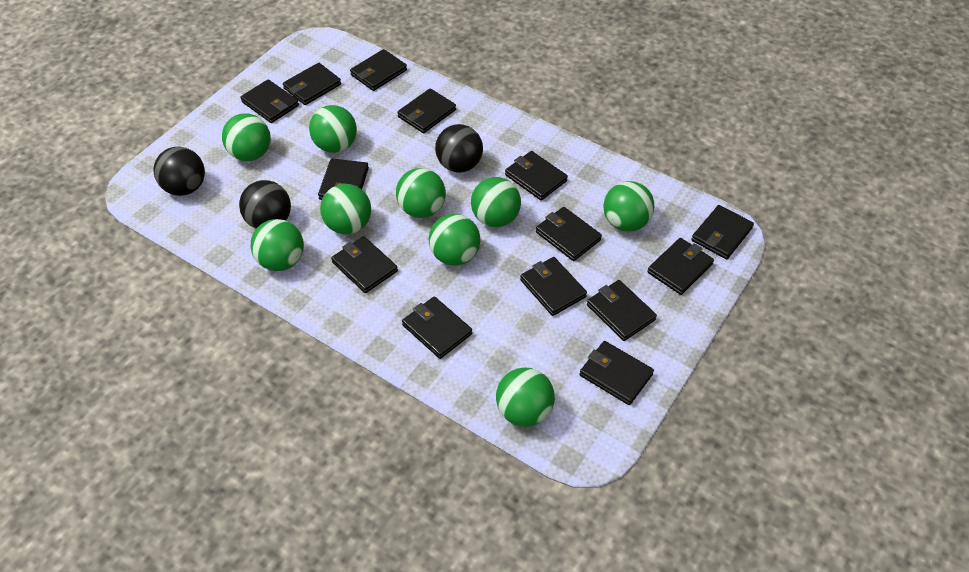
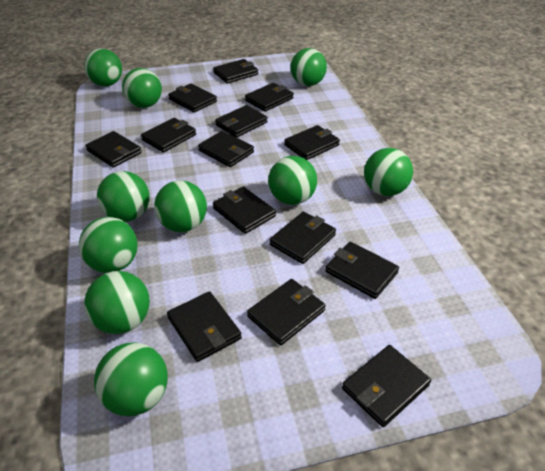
black ball: [154,147,205,196] [239,180,291,229] [435,124,483,172] = 3 -> none = 0
green ball: [222,113,271,161] [251,219,304,271] [309,105,357,153] [320,184,371,234] [396,168,446,218] [429,214,480,266] [471,177,521,227] [496,367,555,427] [603,181,655,232] = 9 -> [79,217,138,273] [84,48,122,86] [84,271,150,334] [94,342,168,416] [97,171,150,222] [122,68,162,108] [154,181,207,232] [268,156,317,205] [291,48,327,86] [364,148,413,196] = 10

